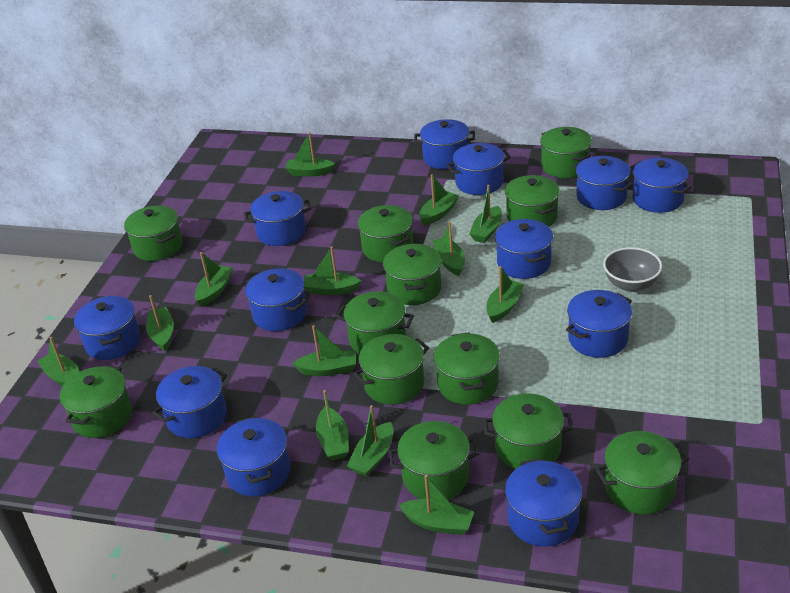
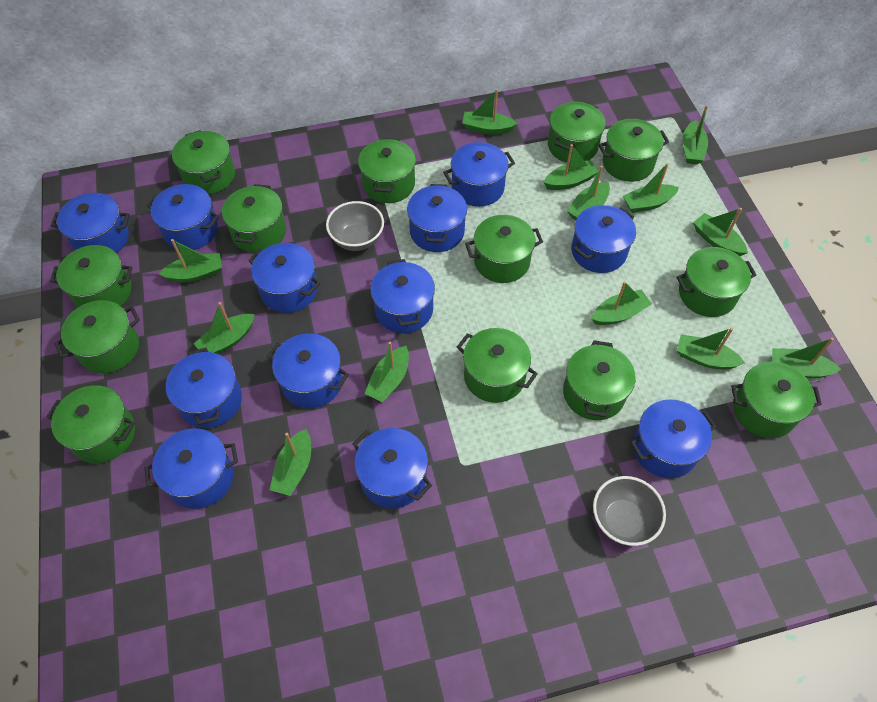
green pot: [60,365,132,438] [124,205,183,261] [336,291,414,353] [353,334,429,405] [357,205,413,262] [383,244,441,305] [388,421,480,499] [434,332,500,405] [483,393,574,469] [505,175,560,227] [540,127,592,178] [595,431,689,514] = 12 -> [47,385,135,463] [50,245,132,308] [54,300,140,374] [172,130,235,194] [222,184,286,253] [358,138,416,203] [457,328,538,403] [465,215,543,283] [548,102,606,163] [563,340,636,420] [598,119,669,182] [677,247,757,317] [731,361,822,438] = 13
grey bowl: [603,247,662,292] = 1 -> [326,201,384,251] [593,476,666,546] = 2

